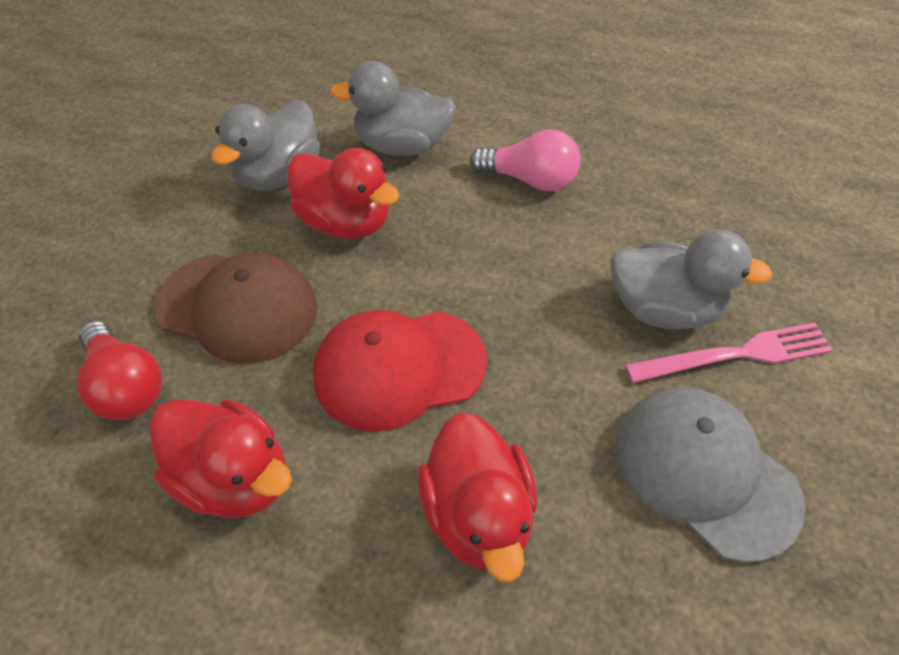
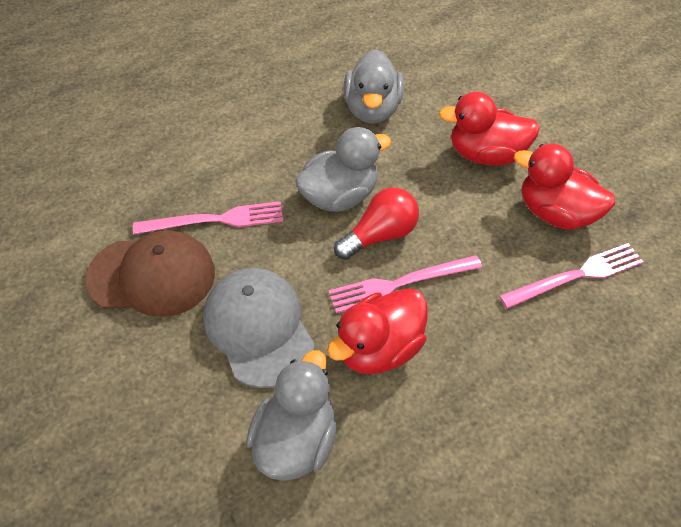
pink fork: [625,323,833,383] = 1 -> [133,201,283,234] [328,255,482,313] [499,243,644,309] = 3
pink light bulb: [470,129,581,191] = 1 -> none = 0
red cap: [313,310,487,432] = 1 -> none = 0

